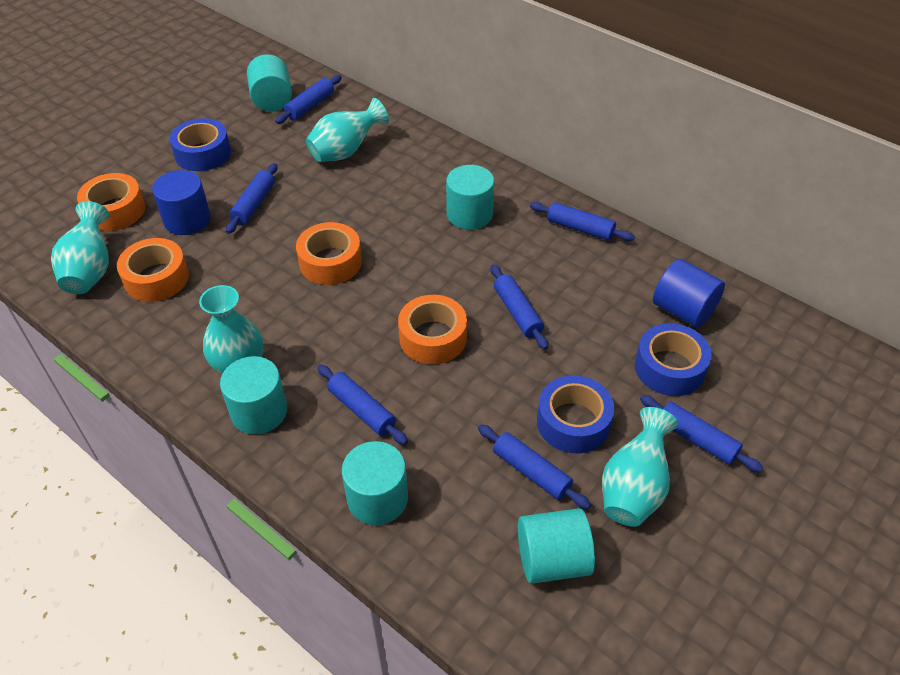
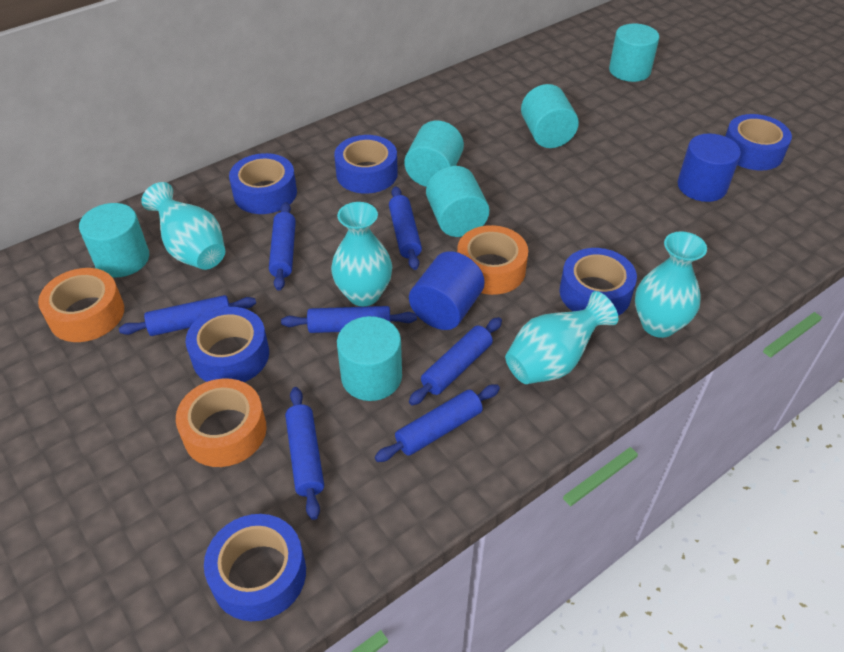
blue tape: [169,118,231,171] [537,375,614,453] [635,323,712,396] = 3 -> [186,307,269,382] [204,514,306,621] [229,153,297,214] [334,135,398,194] [560,248,637,316] [725,114,792,171] = 6
orange tape: [77,173,145,231] [117,238,189,302] [296,222,362,285] [398,295,467,364] = 4 -> [38,268,124,342] [176,379,267,467] [457,225,528,295] = 3
turquoise cylinder: [220,356,287,434] [247,54,292,111] [342,441,408,525] [446,165,494,230] [518,508,595,584] = 5 -> [79,203,149,277] [337,316,402,401] [404,120,464,187] [426,166,490,237] [521,84,579,148] [609,24,659,82] = 6

